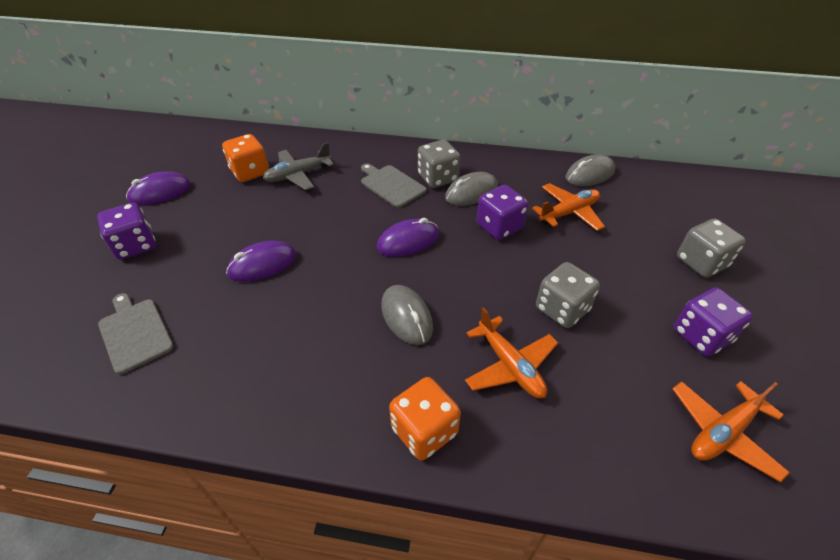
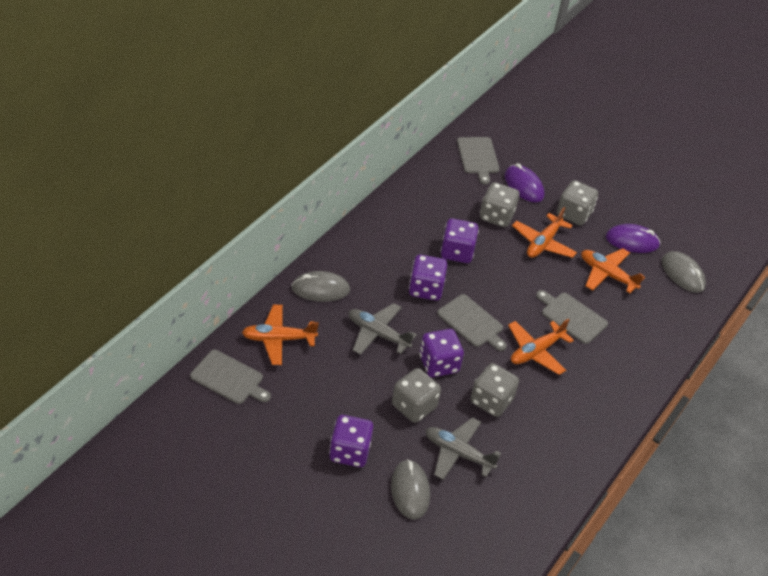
grey cutting board: [98,293,174,375] [361,163,427,208] = 2 -> [190,350,271,404] [437,294,507,351] [457,137,500,184] [536,290,608,344] = 4
grey dice: [418,140,461,188] [536,262,600,328] [677,219,746,278] = 3 -> [392,368,441,423] [470,363,519,417] [480,182,519,227] [557,180,598,226] = 4
grey plane: [263,142,334,190] = 1 -> [349,303,417,355] [426,417,501,480] = 2
orange dice: [222,134,269,182] [389,377,461,461] = 2 -> none = 0
orange plane: [465,307,558,398] [532,183,605,231] [672,381,790,482] = 3 -> [242,305,319,365] [508,318,574,375] [512,207,577,258] [581,248,645,293] = 4
purple dice: [97,203,156,260] [477,185,528,240] [674,288,753,356] = 3 -> [329,415,373,467] [409,254,447,301] [419,329,464,377] [440,218,479,263] = 4
purple mouse: [126,172,191,205] [226,241,296,282] [377,218,439,257] = 3 -> [505,163,544,203] [606,224,661,253] = 2

